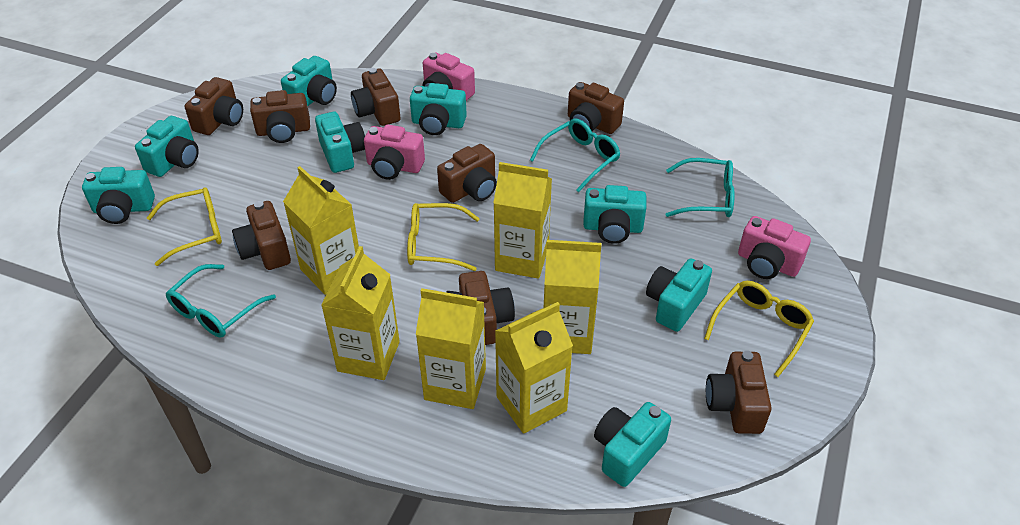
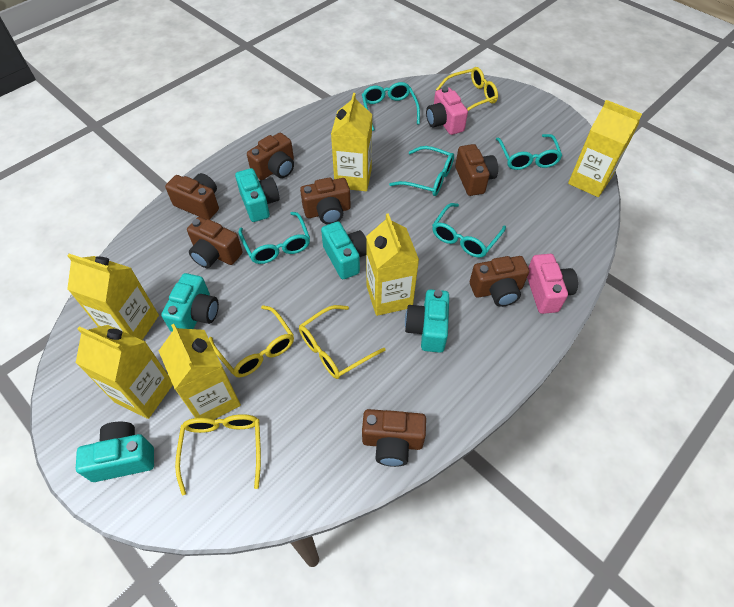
brown camera: [185,77,243,135] [232,201,291,270] [250,90,310,143] [351,68,401,126] [437,144,497,203] [459,271,515,345] [568,82,624,134] [706,351,772,434] = 8 -> [165,173,219,220] [187,217,243,268] [247,133,294,180] [300,177,351,224] [362,409,426,467] [455,144,498,196] [470,256,529,307] = 7
pink camera: [364,125,425,180] [422,52,475,101] [738,216,811,279] = 3 -> [426,87,468,135] [527,254,578,314] = 2
turquoise camera: [82,167,155,224] [135,116,199,177] [281,56,337,106] [315,112,365,173] [410,83,467,135] [583,185,647,244] [594,402,671,487] [646,258,712,332] = 8 -> [76,422,154,482] [161,273,219,332] [235,168,280,222] [321,222,366,279] [405,289,449,353] = 5
turquoise glasses: [166,264,276,338] [530,118,620,192] [666,158,735,217] = 3 -> [238,212,310,264] [362,82,420,131] [389,146,454,196] [432,203,506,258] [496,134,562,170] = 5
yellow glasses: [147,187,222,266] [407,203,480,271] [704,281,814,377] = 3 -> [175,414,261,496] [209,305,294,378] [299,305,386,379] [436,67,498,111] = 4

